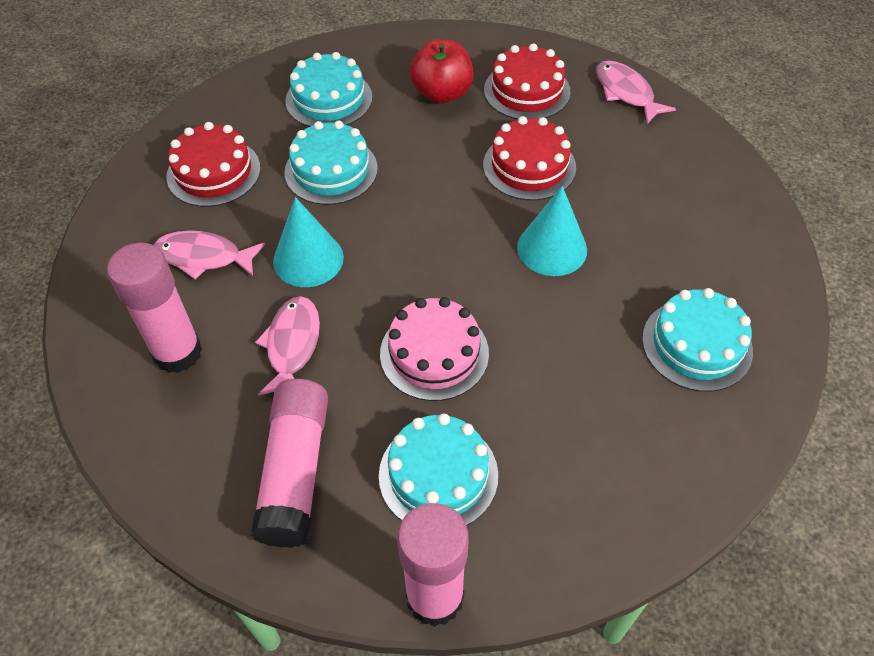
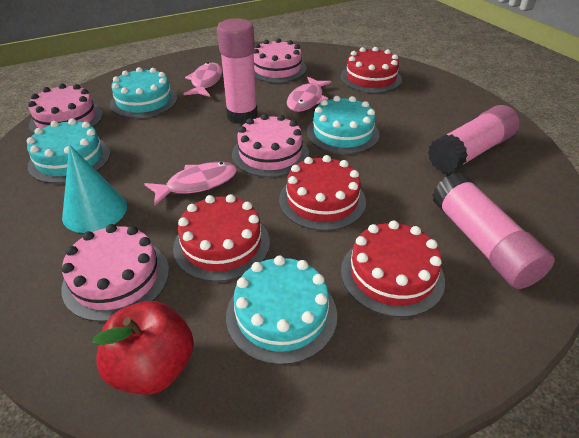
pink cake: [380,297,489,401] = 1 -> [28,83,103,134] [62,224,169,322] [232,114,309,177] [254,38,306,83] = 4
red cake: [166,122,261,207] [483,116,576,200] [484,43,571,119] = 3 -> [173,194,270,282] [279,155,366,231] [341,47,402,93] [341,221,445,317] = 4
turquoise cone: [273,197,344,287] [517,186,587,276] = 2 -> [62,145,127,233] = 1

